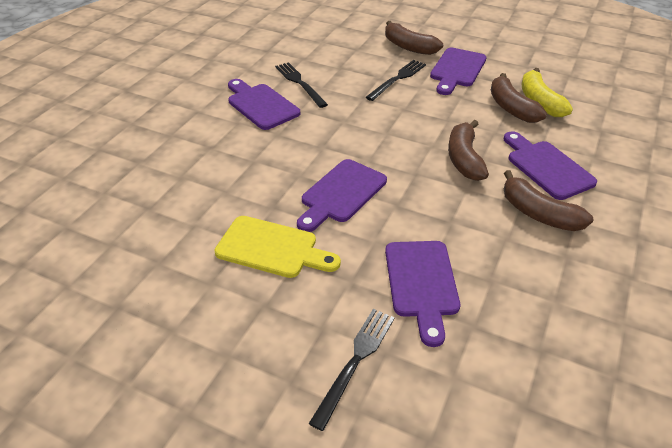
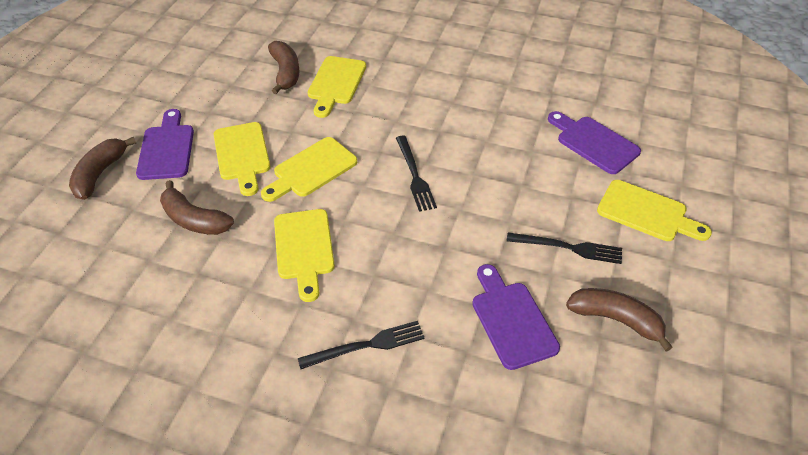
purple cutting board: [228,79,300,130] [297,159,387,232] [385,241,460,347] [430,47,486,95] [504,131,597,200] = 5 -> [136,109,194,180] [472,264,560,370] [548,111,641,174] = 3
yellow banana: [522,68,573,117] = 1 -> none = 0
yellow cutting board: [215,216,341,278] = 1 -> [213,122,271,196] [261,137,357,202] [274,209,335,302] [308,56,366,118] [597,180,712,241] = 5

